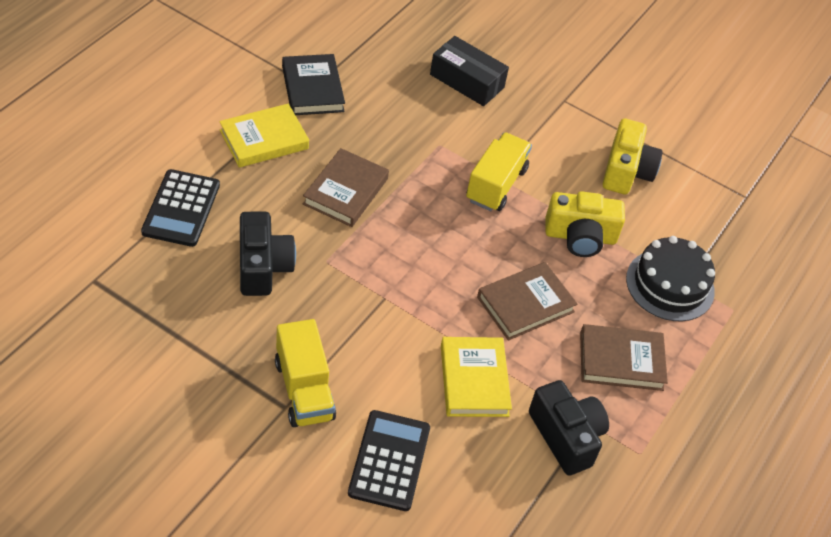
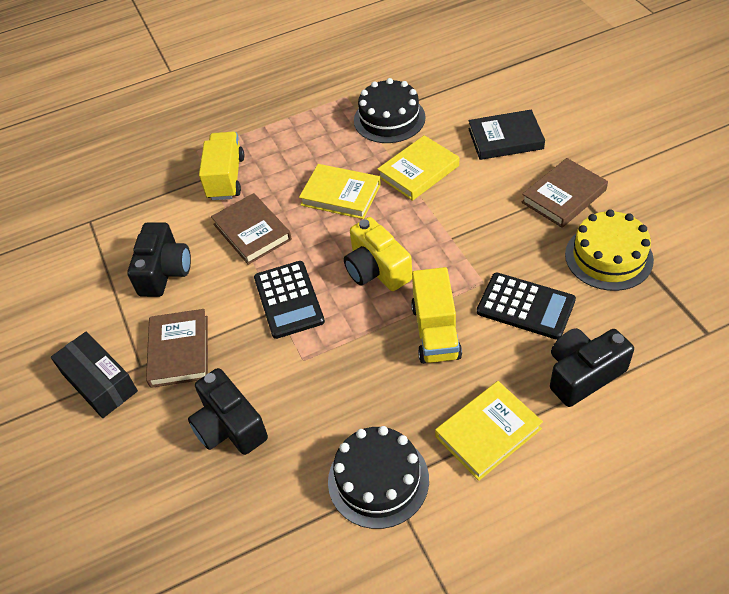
black cake: [626,236,715,321] = 1 -> [328,426,429,529] [354,78,426,143] = 2
black camera: [240,212,296,296] [529,380,609,476] = 2 -> [127,222,191,297] [188,368,268,455] [550,328,634,407] = 3
yellow book: [219,104,309,168] [441,337,512,417] = 2 -> [299,164,381,219] [377,135,459,201] [435,381,543,481] = 3
yellow cake: none = 0 -> [565,210,654,291] = 1
yellow camera: [545,191,625,257] [603,118,662,194] = 2 -> [344,217,412,291] = 1

